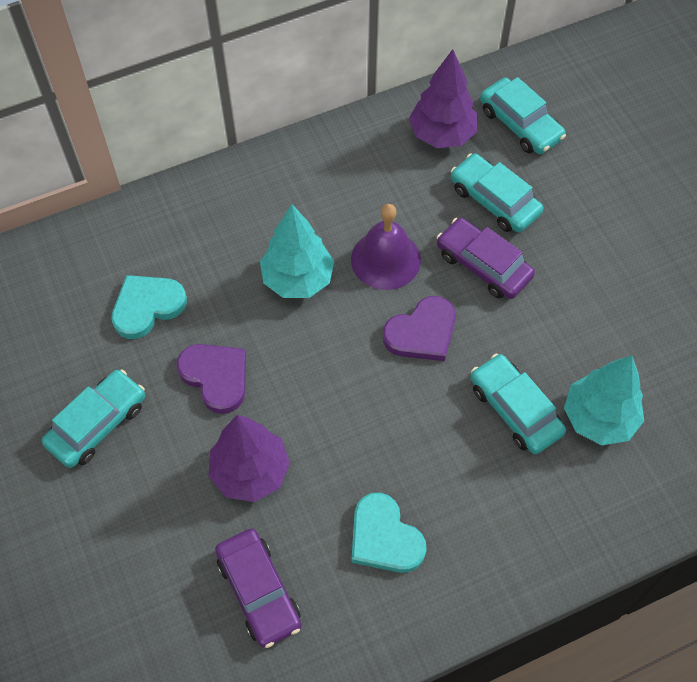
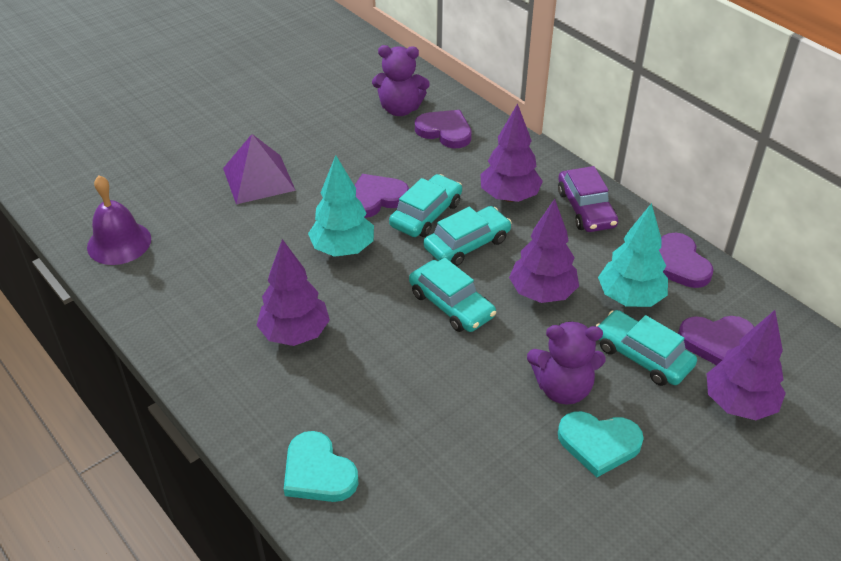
purple car: [215,528,302,648] [437,218,535,299] = 2 -> [558,166,618,232] = 1
purple heart: [177,344,246,414] [383,296,456,361] = 2 -> [354,174,409,218] [415,110,472,148] [659,233,713,288] [678,316,754,365] = 4
purple pyramid: none = 0 -> [223,134,296,204] = 1
purple teddy bear: none = 0 -> [372,45,430,116] [527,321,605,405] = 2
purple tree: [209,415,290,502] [409,49,477,148] = 2 -> [256,239,330,346] [480,103,543,202] [509,199,579,303] [707,310,786,420] = 4

